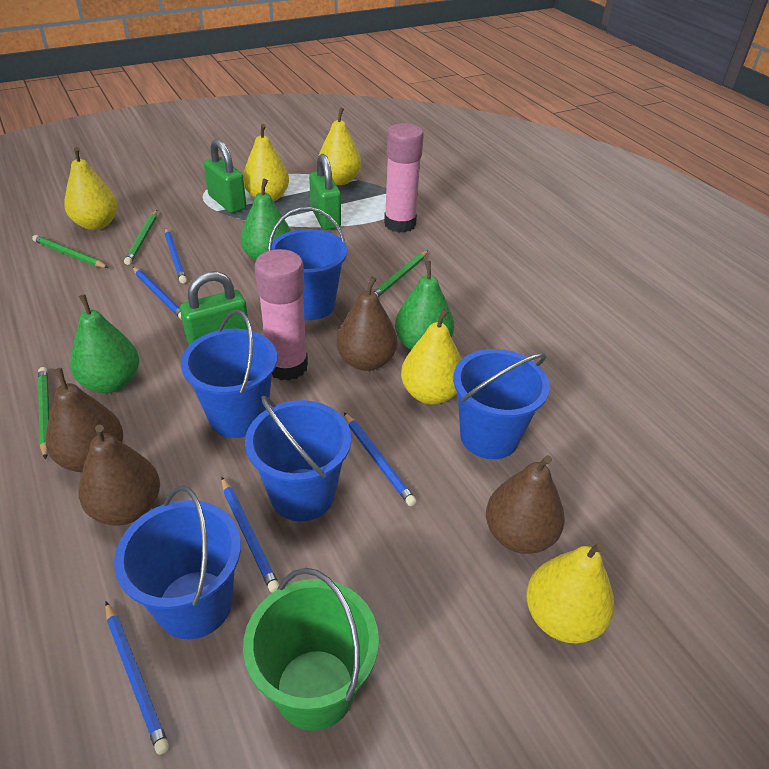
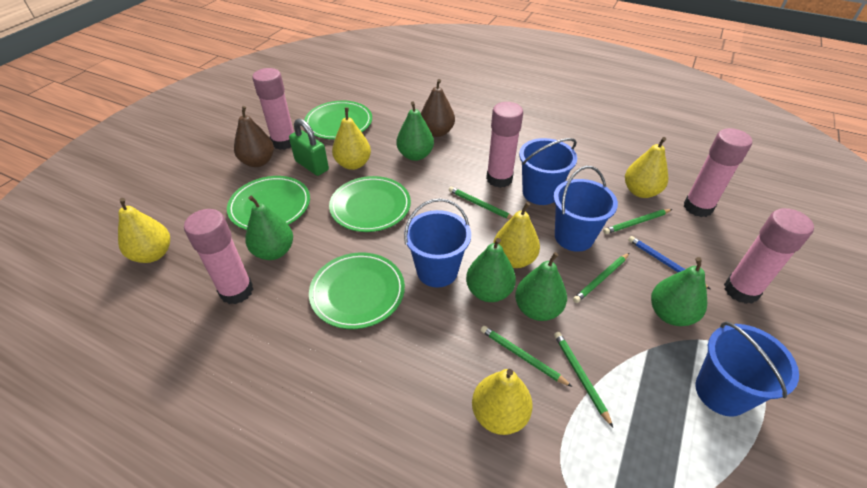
blue bucket: [114,486,241,639] [181,310,277,438] [245,396,351,521] [268,207,347,320] [453,349,550,459] = 5 -> [404,198,471,288] [519,138,577,205] [553,166,618,252] [695,321,799,417] = 4
blue pencil: [105,602,169,755] [133,267,182,320] [165,228,187,284] [221,477,279,593] [344,413,417,506] = 5 -> [628,236,710,289] = 1
brown pear: [46,368,123,472] [78,425,160,526] [336,276,398,371] [486,455,565,554] = 4 -> [234,106,274,167] [421,79,455,137] = 2
green bucket: [243,568,379,731] = 1 -> none = 0
green padlock: [180,271,248,345] [204,139,246,213] [309,154,341,230] = 3 -> [289,118,329,176] = 1
green pear: [70,294,139,393] [241,179,291,262] [395,261,454,350] = 3 -> [245,195,293,260] [397,101,434,161] [466,238,516,302] [515,252,567,321] [651,257,707,326] = 5
green pencil: [32,235,109,268] [38,367,49,460] [124,210,157,265] [373,251,428,297] = 4 -> [449,187,513,219] [481,326,572,387] [554,332,613,427] [573,253,629,303] [603,209,672,234] = 5
green plate: none = 0 -> [227,176,310,230] [304,101,372,139] [309,253,405,329] [329,176,411,232] = 4
pink glue stick: [255,249,308,381] [384,123,424,233] = 2 -> [184,209,253,304] [252,68,294,150] [486,102,523,188] [684,128,752,217] [724,208,814,304] = 5

